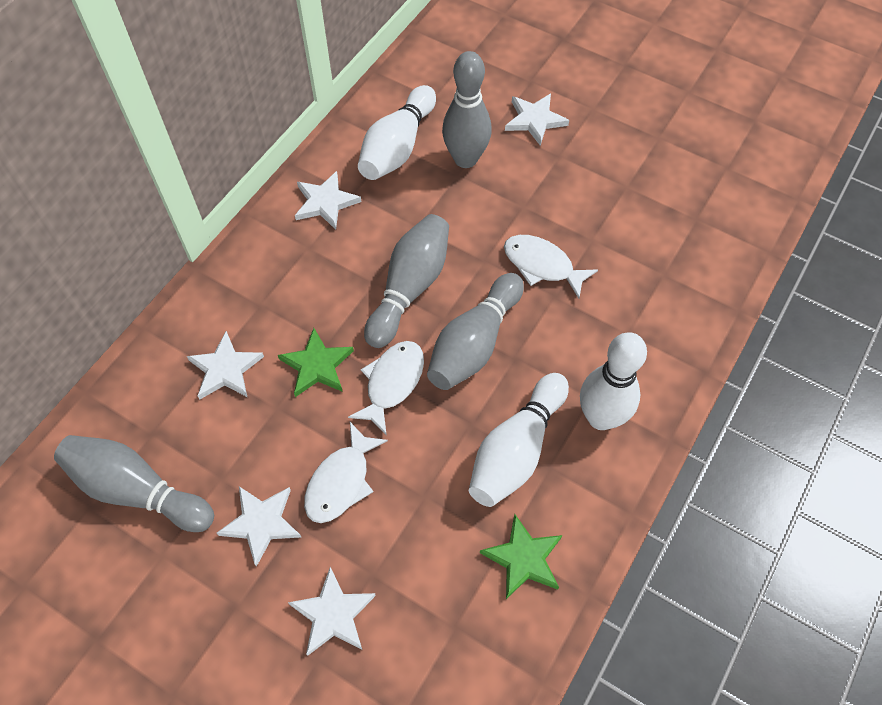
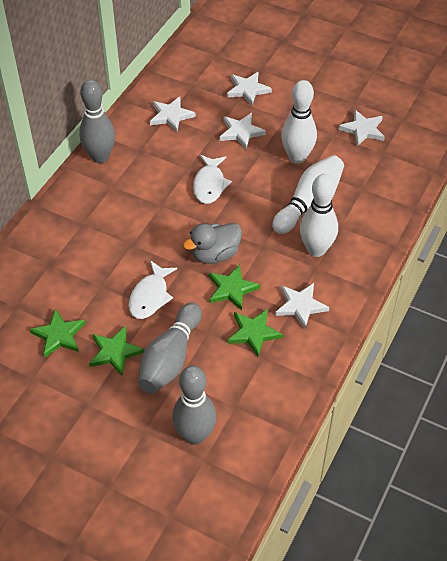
green star: [278,328,354,397] [480,514,562,599] = 2 -> [30,309,86,358] [89,326,144,376] [209,264,260,311] [228,309,283,357] = 4
grey bowling pin: [54,435,214,532] [364,214,449,348] [427,273,524,390] [442,51,492,168] = 4 -> [79,80,115,163] [138,302,202,394] [172,366,217,445] = 3
grey duck: none = 0 -> [183,223,242,264] = 1
white fish: [304,422,388,523] [348,341,424,435] [504,235,598,299] = 3 -> [128,260,177,319] [193,155,232,204] = 2

